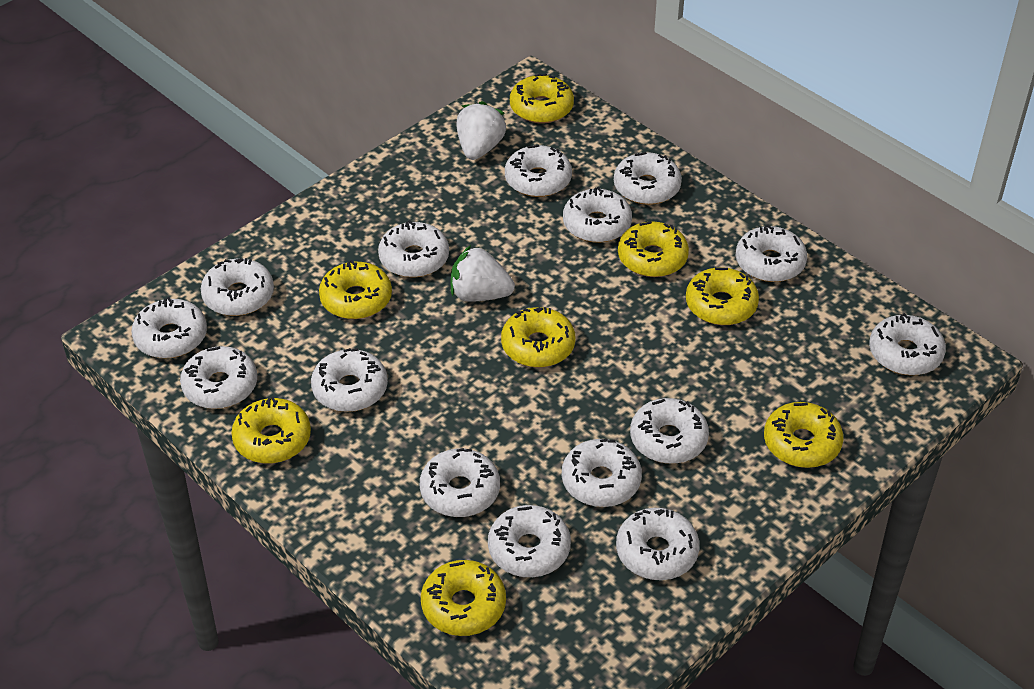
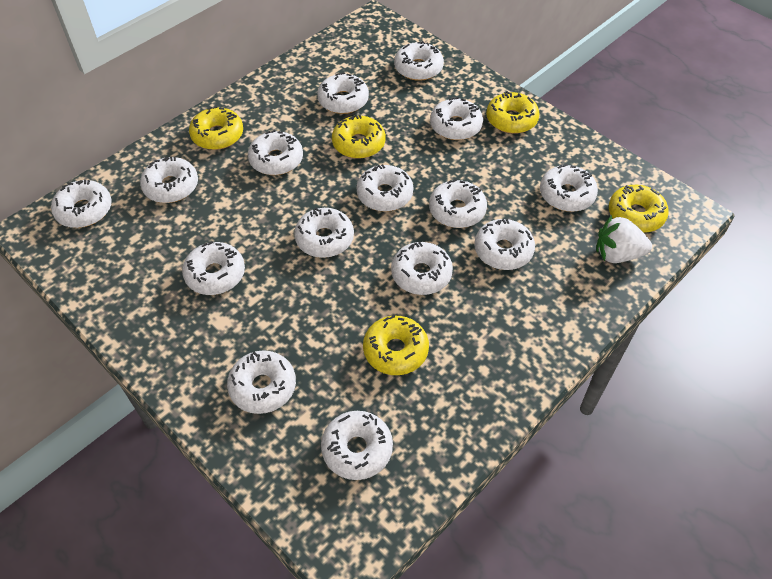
white strawberry: [450,245,515,302] [457,101,506,160] = 2 -> [596,215,652,263] = 1
yellow donut: [231,397,311,464] [319,260,392,319] [421,560,506,636] [501,307,576,367] [510,73,574,124] [618,221,689,277] [686,267,759,325] [764,402,843,468] = 8 -> [189,106,243,150] [332,115,386,159] [363,315,429,375] [486,91,540,134] [609,185,669,233] = 5

